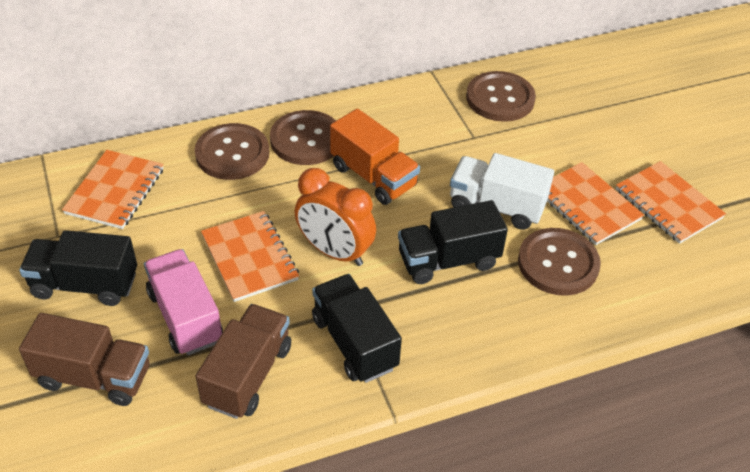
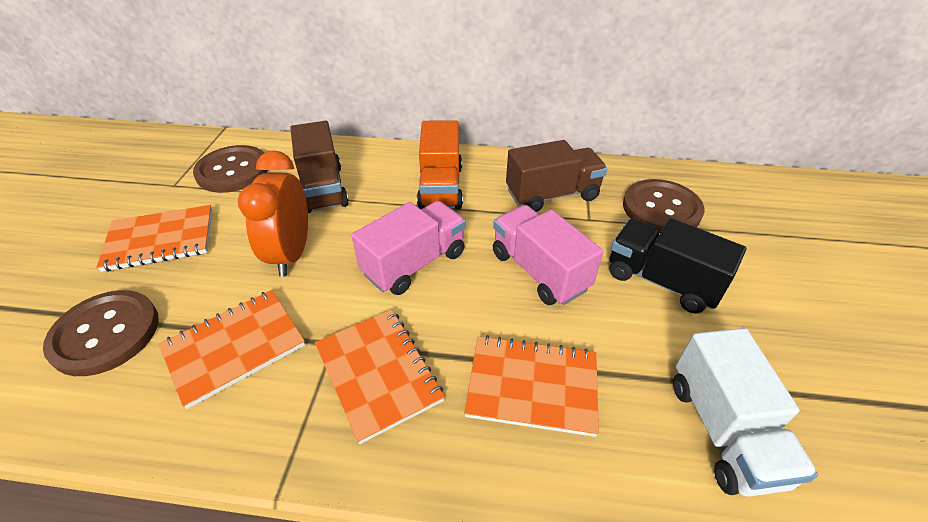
black truck: [19,230,137,306] [312,274,402,383] [398,200,508,284] = 3 -> [610,218,746,313] = 1
brown button: [195,123,269,180] [270,110,336,165] [466,71,536,122] [518,228,601,296] = 4 -> [43,290,159,376] [193,145,268,193] [623,179,704,233] = 3
pink truck: [144,249,223,355] = 1 -> [351,201,466,295] [493,205,603,305] = 2

